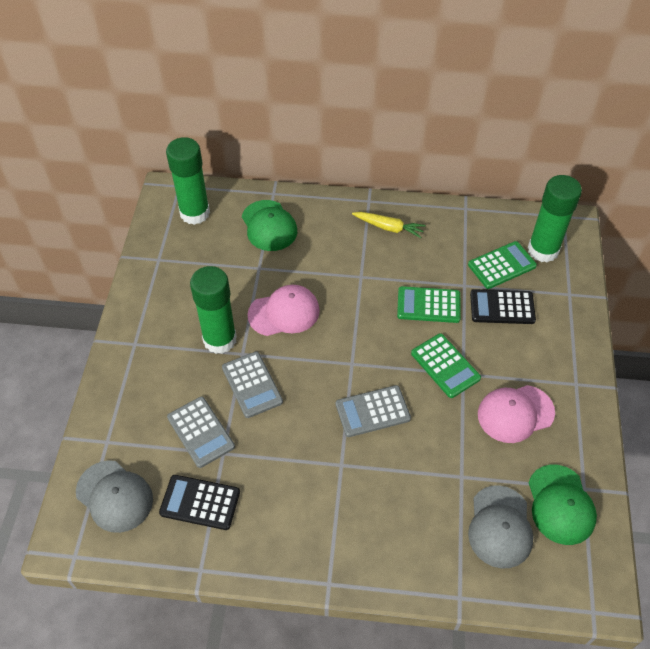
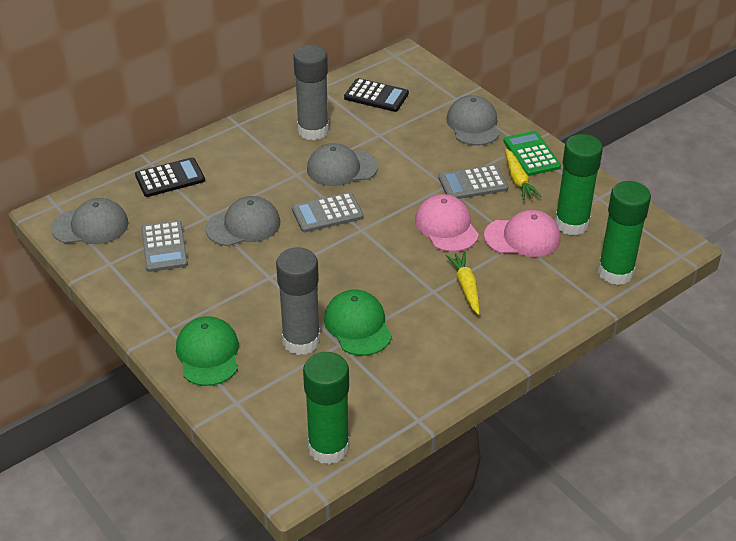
green calculator: [397,286,461,323] [411,333,481,398] [468,241,537,289] = 3 -> [503,131,561,176] = 1
grey cap: [76,460,153,533] [468,485,534,569] = 2 -> [51,198,128,244] [205,196,280,246] [307,143,378,186] [446,95,499,145] = 4
grey glue stick: none = 0 -> [276,247,320,355] [293,45,329,140] = 2
yellow carrot: [352,212,426,238] = 1 -> [445,252,480,315] [505,149,541,200] = 2

